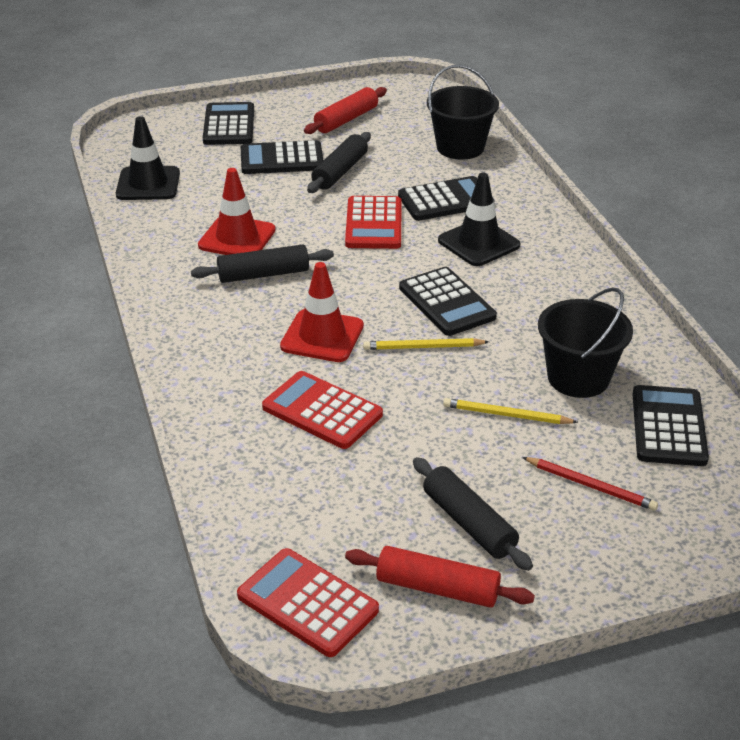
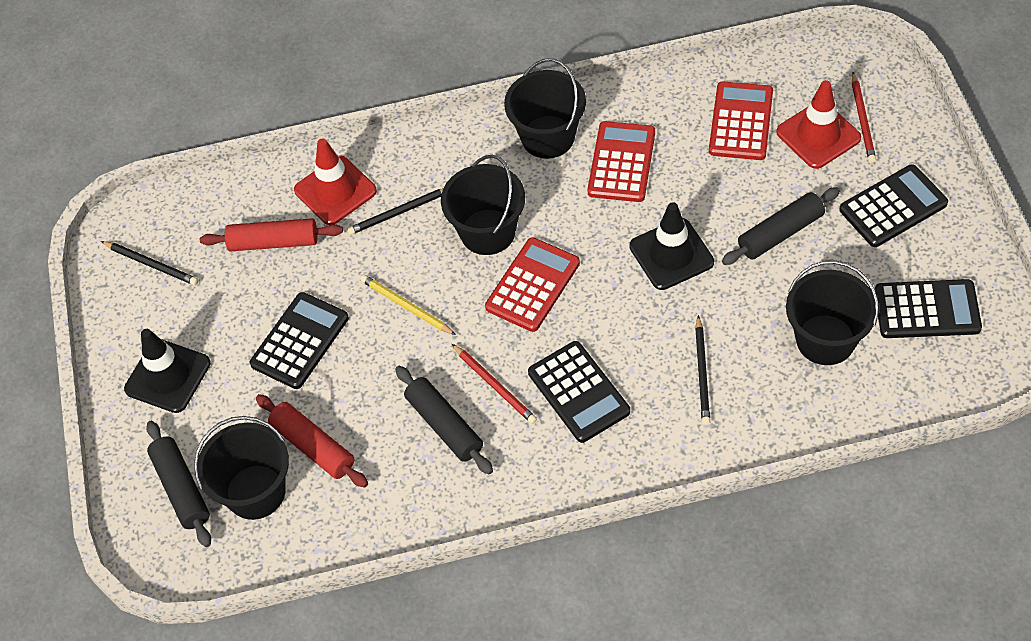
black bucket: [427,65,499,160] [538,287,633,398] = 2 -> [194,416,289,520] [441,155,525,255] [504,58,586,159] [786,261,879,365] = 4
black calculator: [203,102,254,145] [241,140,323,174] [398,176,494,221] [399,267,497,336] [633,385,709,466] = 5 -> [250,292,349,389] [528,341,630,443] [839,164,948,247] [875,279,982,338] = 4
black pencil: none = 0 -> [101,241,198,285] [347,188,443,235] [695,315,710,425] = 3
red pencil: [522,457,658,511] = 1 -> [452,344,537,424] [852,72,876,163] = 2
yellow pencil: [363,338,489,350] [443,398,578,424] = 2 -> [360,275,456,335] = 1

